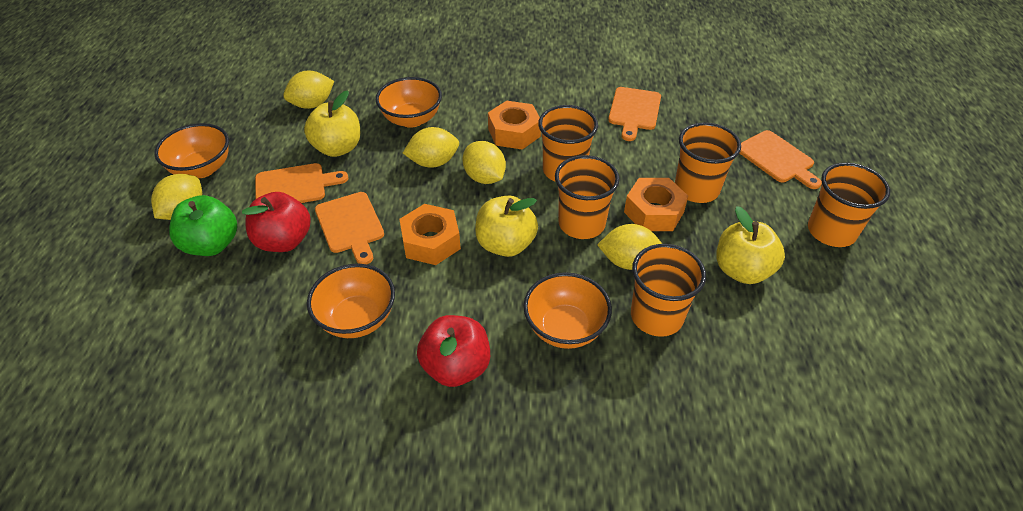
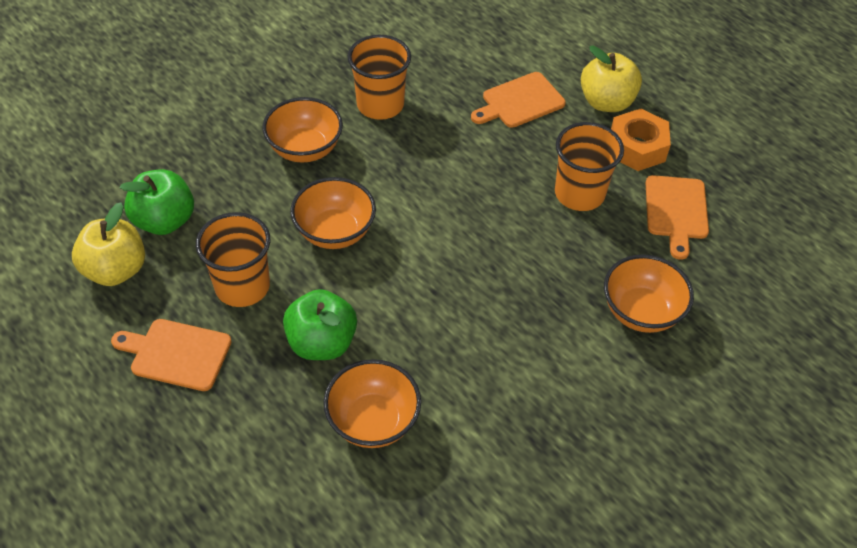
green apple: [169,195,237,256] = 1 -> [120,169,194,235] [283,289,357,360] = 2
orange cup: [538,105,598,182] [555,155,620,239] [631,244,706,337] [675,123,741,203] [808,163,890,247] = 5 -> [196,212,270,307] [347,35,411,120] [555,122,624,211] = 3
orange cutting board: [255,163,348,203] [315,192,384,264] [608,87,661,141] [739,130,822,189] = 4 -> [111,319,232,391] [471,72,566,128] [646,175,709,260] = 3
orange nut: [399,204,461,265] [488,101,541,149] [624,178,688,231] = 3 -> [611,109,671,171] = 1
red apple: [242,192,311,252] [417,315,490,387] = 2 -> none = 0
yellow apple: [304,91,360,157] [475,196,538,257] [716,206,785,284] = 3 -> [72,203,145,286] [581,45,642,112] = 2
yellow lemon: [151,174,202,220] [283,71,334,109] [403,127,459,168] [462,141,506,184] [597,224,662,270] = 5 -> none = 0

